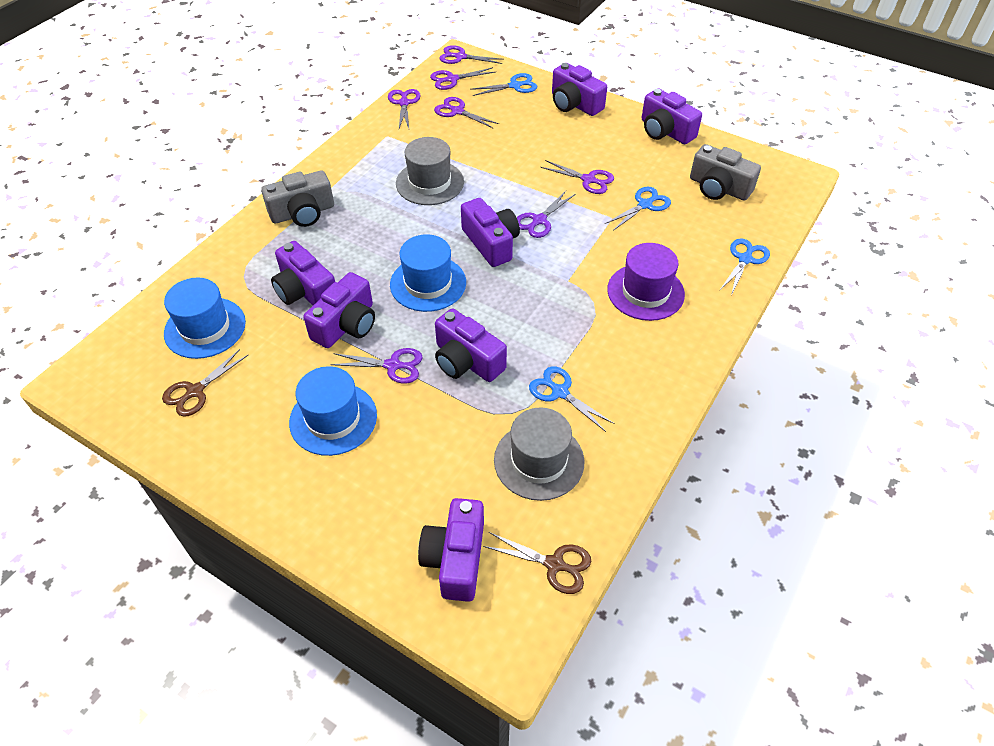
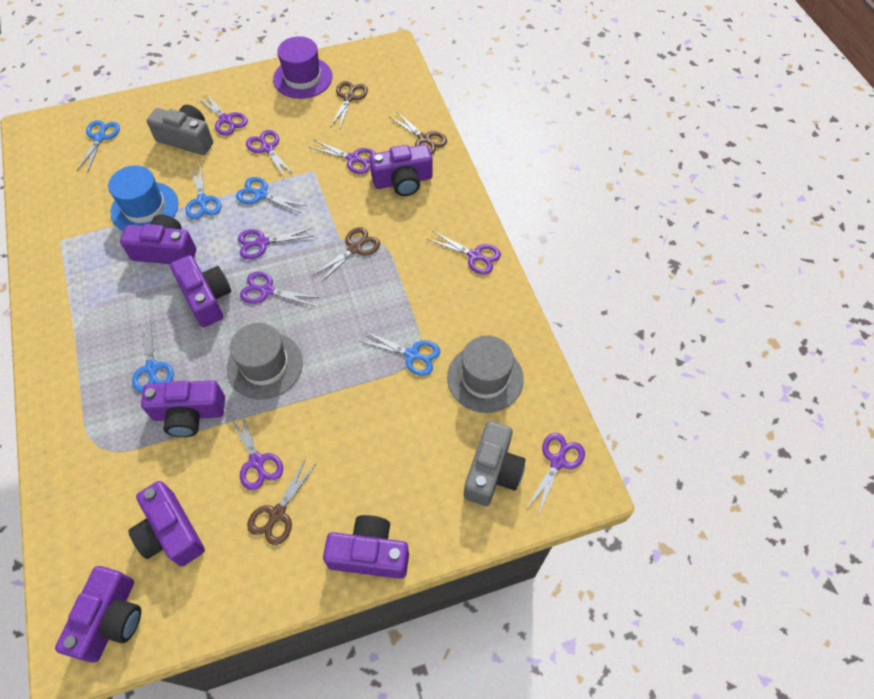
blue hat: [164,278,246,359] [289,366,377,456] [390,234,466,312] = 3 -> [108,165,179,231] = 1
blue scissors: [470,73,537,96] [529,366,615,432] [605,187,671,231] [720,238,770,295] = 4 -> [77,120,120,173] [132,319,174,392] [185,166,221,219] [236,177,306,213] [359,331,440,376] = 5
brown scissors: [162,349,248,417] [483,532,591,594] = 2 -> [247,458,317,545] [313,227,380,283] [330,81,368,128] [389,111,447,155] = 4
purple scissors: [330,348,423,384] [388,89,421,128] [430,67,495,90] [434,97,499,128] [440,45,504,64] [517,191,575,238] [540,160,614,194] = 7 -> [197,92,248,136] [230,411,283,490] [238,228,314,259] [240,272,319,306] [246,130,295,178] [309,140,376,174] [427,231,501,275] [526,433,585,515] = 8

